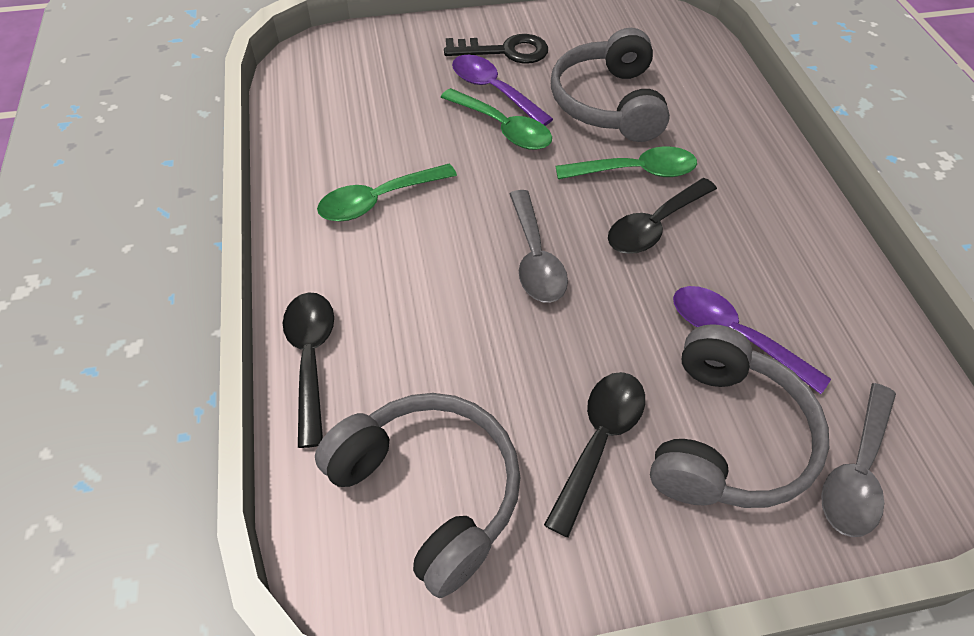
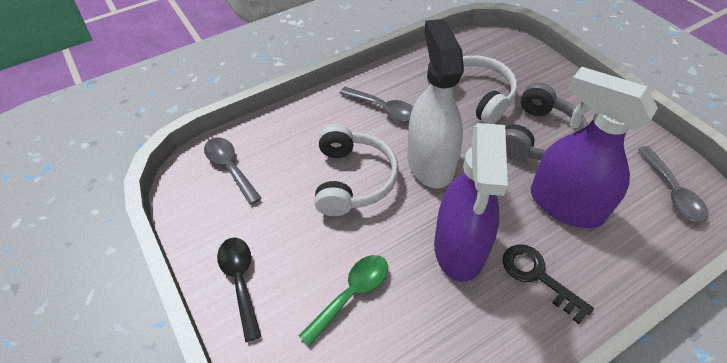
black spoon: [283,292,334,448] [544,372,645,538] [608,178,717,254] = 3 -> [217,238,262,342] = 1
green spoon: [317,164,457,221] [441,88,552,150] [555,146,697,179] = 3 -> [299,255,388,347] = 1
grey headphones: [315,393,521,598] [551,28,670,142] [650,324,829,508] = 3 -> [505,83,588,160] = 1
grey spoon: [510,190,568,303] [821,383,896,537] = 2 -> [204,137,261,205] [340,87,413,121] [638,146,708,222] = 3
purple spoon: [452,55,553,126] [673,286,831,394] = 2 -> none = 0
purple spray bottle: none = 0 -> [434,123,508,282] [531,67,658,228] = 2
white headphones: none = 0 -> [314,124,399,216] [427,55,517,124] = 2
white spray bottle: none = 0 -> [407,19,464,188] = 1

